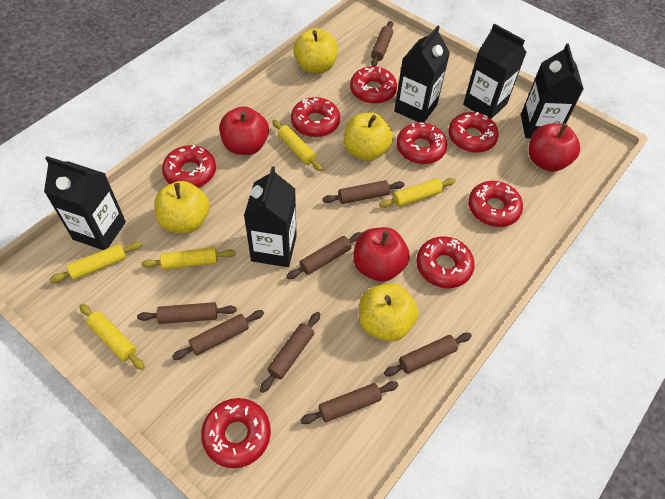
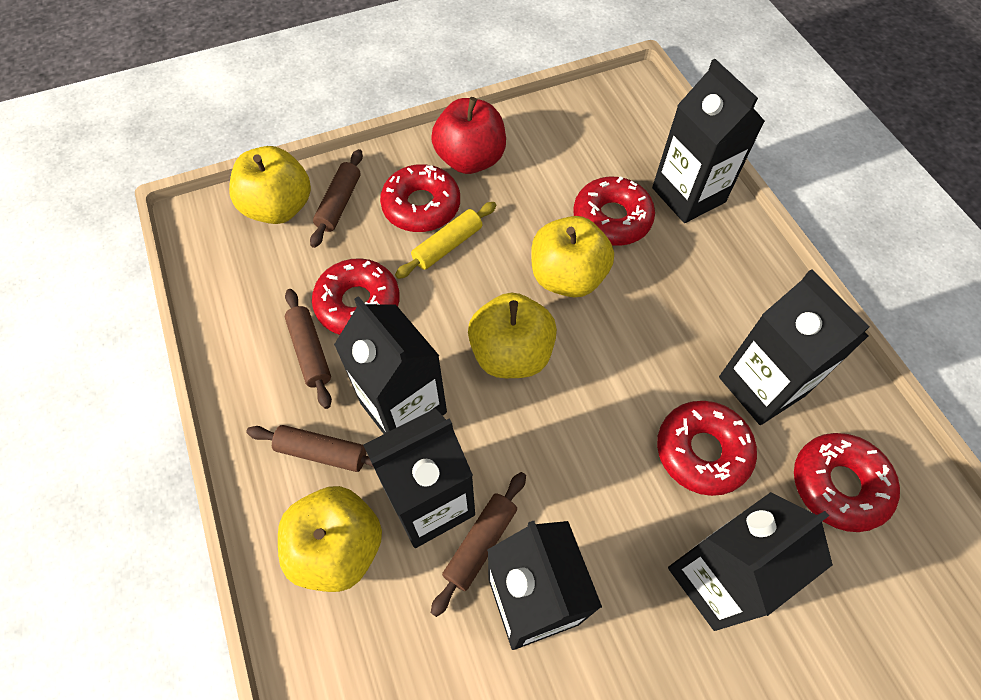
black carton: [44,156,126,250] [244,166,297,267] [394,25,450,123] [463,23,527,119] [521,43,583,139] = 5 -> [334,296,447,434] [363,408,475,548] [487,521,602,650] [652,59,765,223] [668,492,833,631] [719,269,870,425] = 6
brown rolling pin: [137,302,237,324] [172,310,264,360] [260,312,320,393] [287,232,362,279] [300,381,399,424] [322,180,405,204] [371,21,393,66] [384,333,472,376] = 8 -> [246,425,373,472] [285,289,332,409] [310,149,363,248] [431,472,526,617] = 4
red apple: [219,106,269,155] [353,227,410,282] [529,123,580,172] = 3 -> [431,97,506,174] = 1
red donut: [162,145,216,187] [201,398,271,468] [291,97,340,137] [350,66,397,104] [396,122,447,164] [416,236,475,288] [448,112,499,153] [468,181,523,227] = 8 -> [312,258,400,335] [380,164,460,232] [573,176,655,246] [657,401,757,496] [794,433,900,532] = 5
yellow rolling pin: [49,241,142,283] [79,304,145,370] [141,247,236,270] [272,120,322,171] [379,178,456,208] = 5 -> [395,202,496,279] = 1

